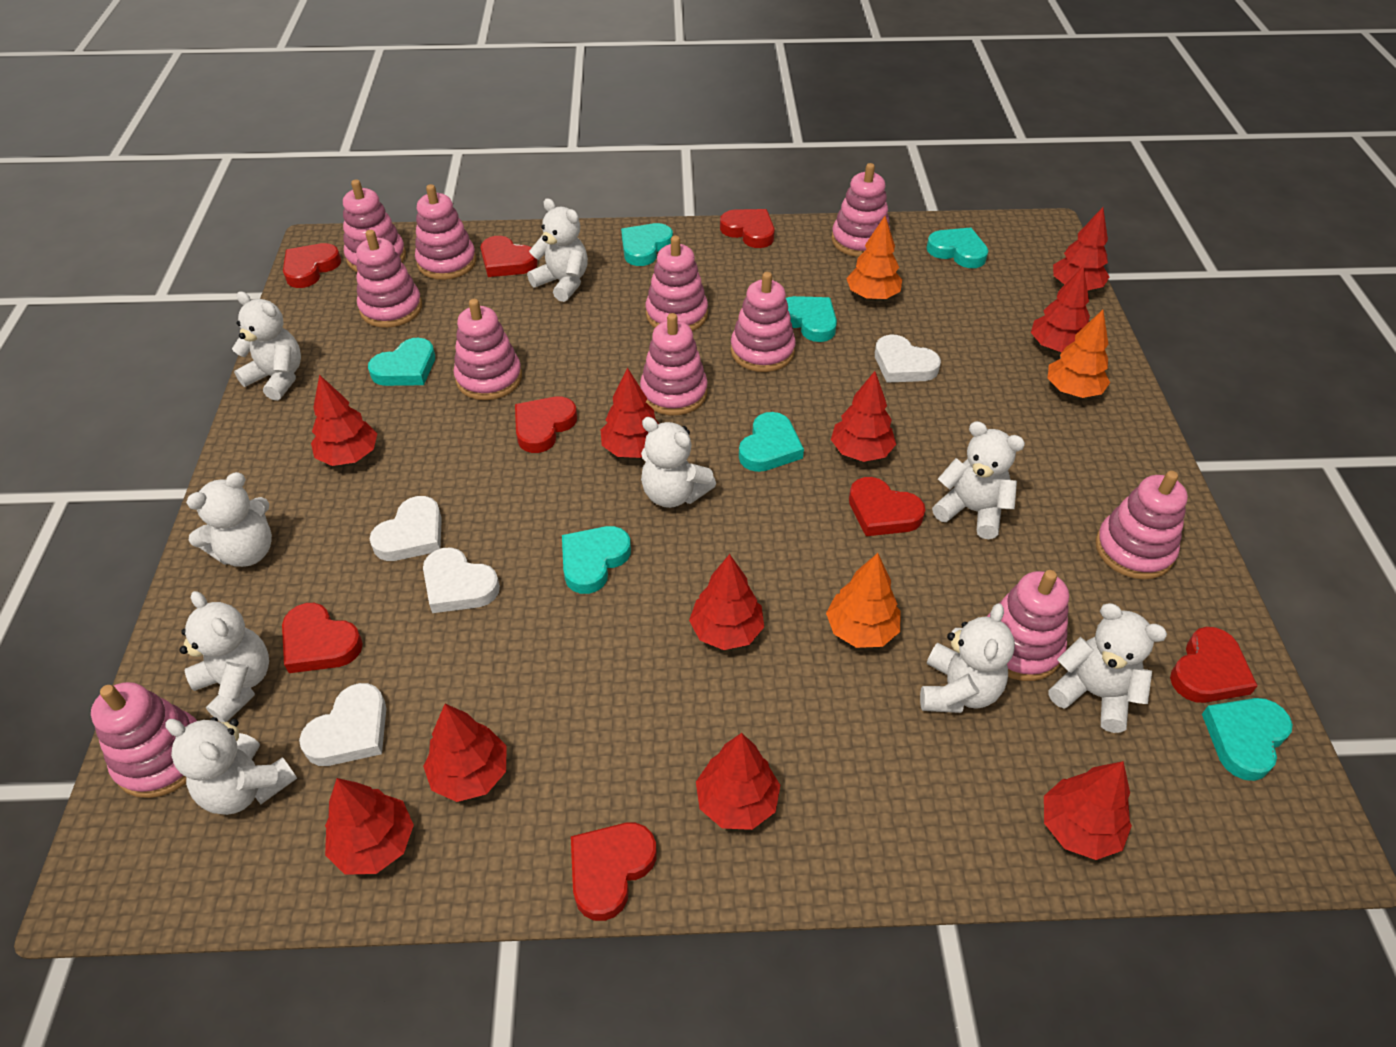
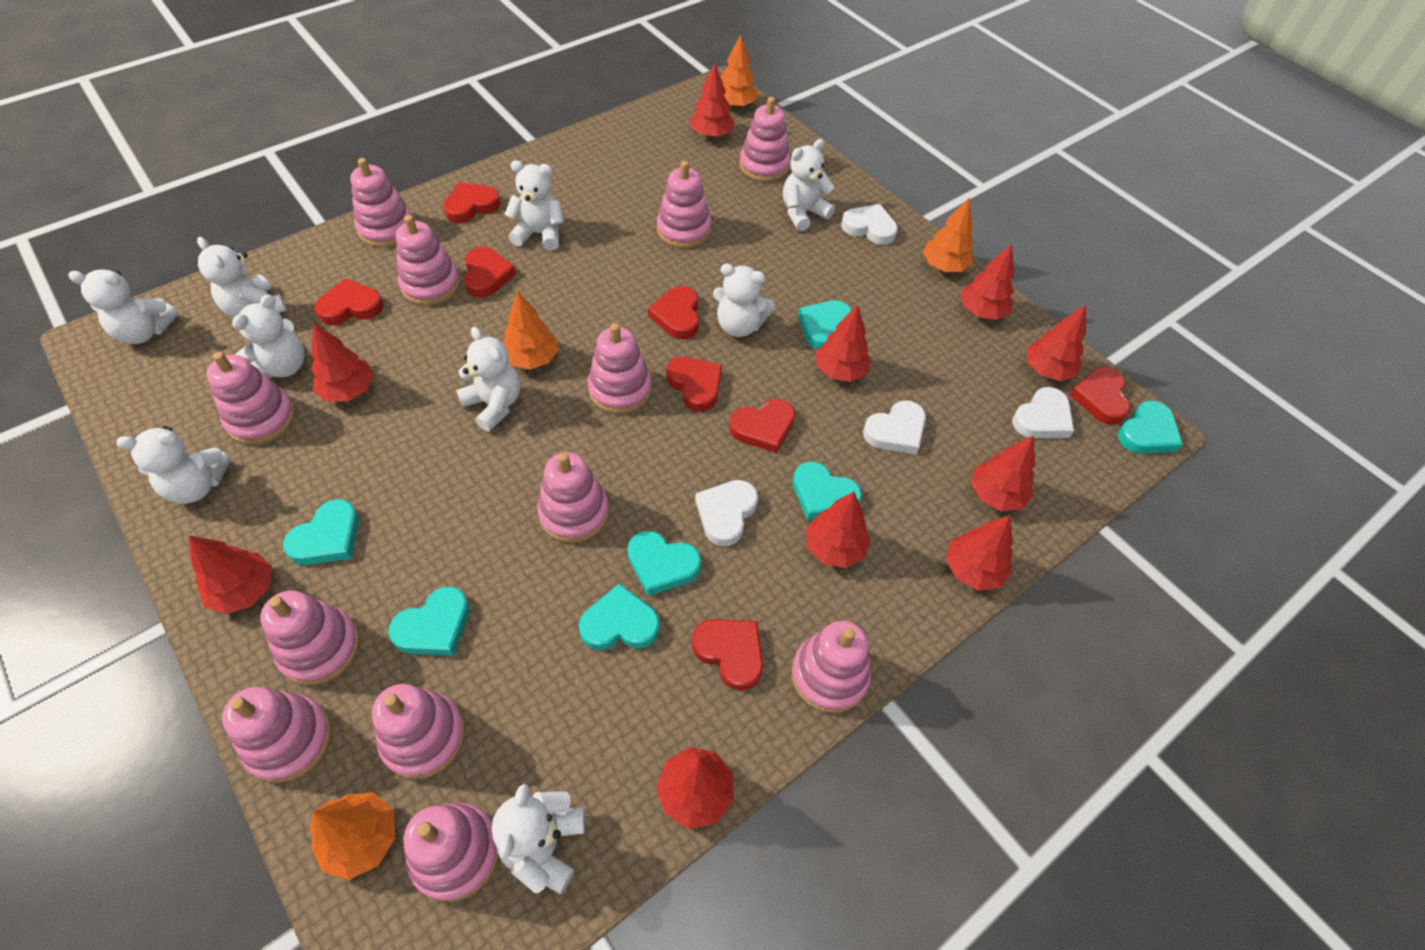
orange tree: [826,553,900,648] [846,216,902,300] [1048,310,1110,398] = 3 -> [310,792,396,880] [503,290,558,370] [721,34,758,108] [923,198,974,272] = 4
pink stacking toy: [91,682,197,798] [343,180,406,272] [356,230,422,328] [415,184,477,280] [454,299,522,400] [640,313,708,415] [645,236,708,331] [731,272,796,372] [831,163,891,257] [986,570,1069,681] [1096,471,1188,580] = 11 -> [206,352,295,445] [222,687,332,783] [260,591,360,685] [350,158,412,247] [372,684,465,779] [396,215,460,306] [404,803,499,902] [537,452,609,543] [588,323,652,414] [657,161,711,248] [739,97,790,182] [791,621,871,713] = 12

